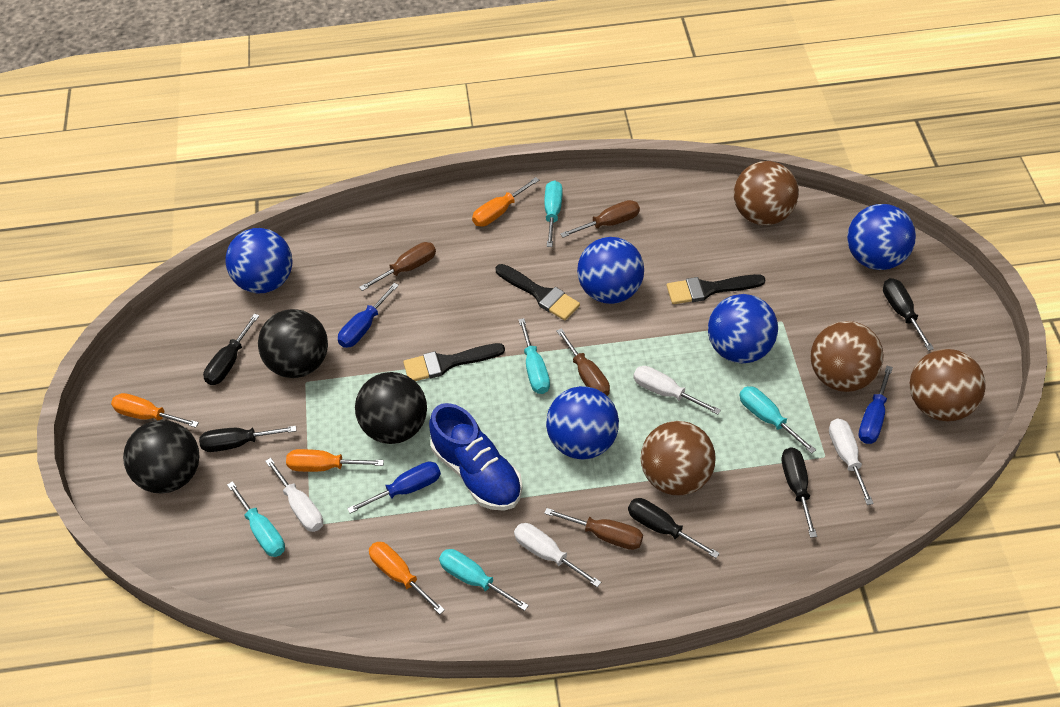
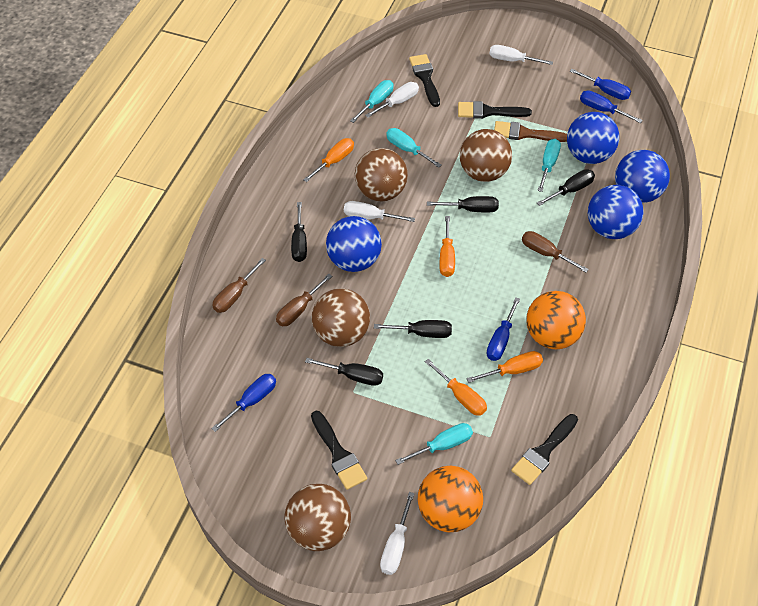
black ball: [123,420,200,494] [258,309,328,378] [355,372,427,444] = 3 -> none = 0
black brush: [403,343,505,381] [496,264,580,321] [667,274,765,304] = 3 -> [311,411,367,490] [409,54,440,107] [458,101,532,119] [511,414,578,485] = 4
blue ball: [225,228,292,294] [546,386,619,459] [577,237,644,304] [708,294,778,363] [847,204,916,270] = 5 -> [326,216,382,272] [567,112,619,164] [588,185,644,239] [615,150,670,203] = 4
blue screwdriver: [338,283,399,348] [347,462,441,513] [858,366,893,444] = 3 -> [211,374,276,432] [487,297,520,361] [570,69,631,100] [580,90,643,123] = 4
blue shoe: [429,403,522,511] = 1 -> none = 0
brown brush: none = 0 -> [494,121,567,142] = 1
brown screwdriver: [359,242,436,291] [544,508,643,550] [556,328,610,396] [560,200,640,238] = 4 -> [212,258,266,313] [276,274,332,326] [522,231,589,272] = 3
orange ball: none = 0 -> [418,466,483,532] [526,291,586,349] = 2
turquoise screwdriver: [227,481,285,557] [439,549,529,611] [518,318,550,394] [545,180,563,247] [740,386,816,454] = 5 -> [350,80,393,123] [386,128,441,168] [395,423,473,465] [538,139,561,192] = 4

